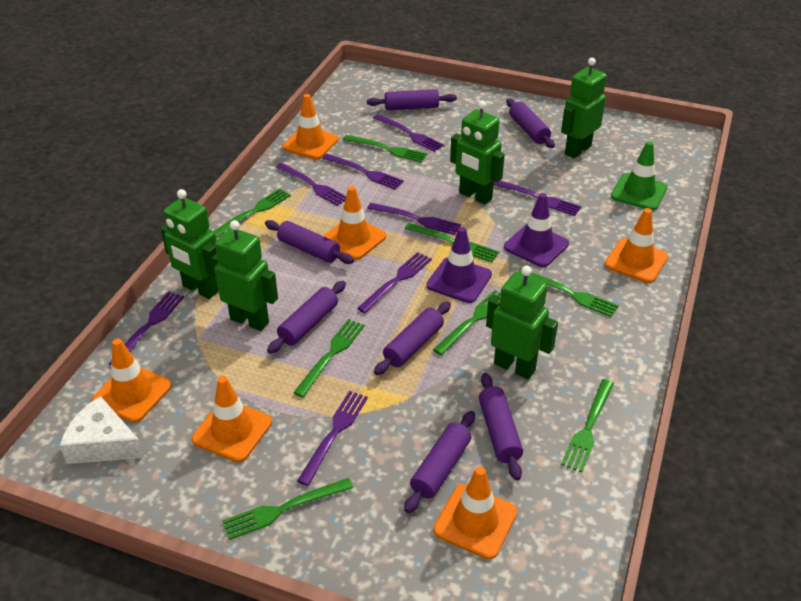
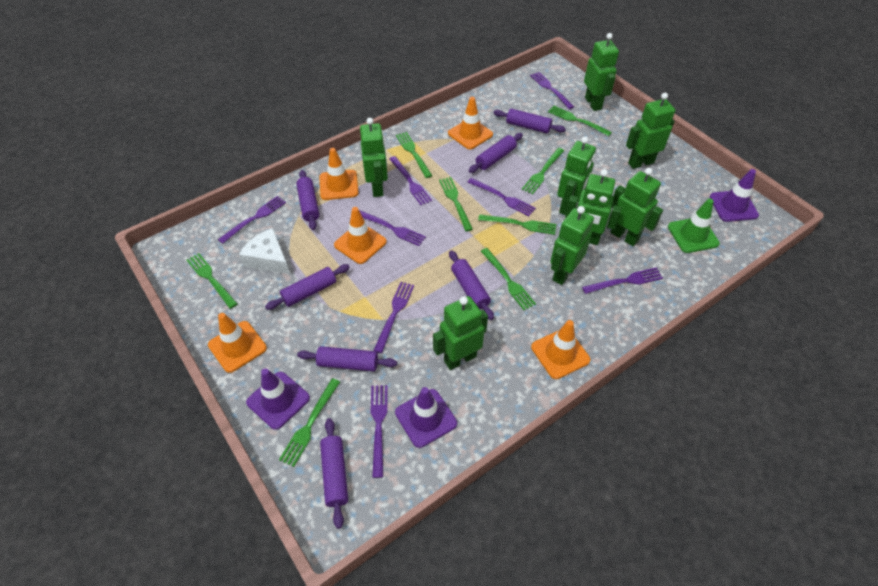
green robot: [160,189,218,299] [212,220,278,331] [450,100,505,204] [486,266,558,379] [561,58,607,158] = 5 -> [360,118,388,197] [433,296,488,370] [550,206,594,285] [557,137,596,215] [565,169,621,245] [584,33,619,111] [611,168,663,246] [626,93,675,169] = 8
orange traffic cone: [92,338,172,423] [192,376,272,462] [282,94,338,159] [323,186,386,260] [433,467,517,559] [604,208,668,283] = 6 -> [208,313,267,373] [319,148,359,200] [334,207,387,264] [448,97,493,149] [531,320,591,379] = 5
purple traffic cone: [426,227,492,303] [504,193,569,267] = 2 -> [246,368,310,430] [395,387,457,448] [709,169,759,222] = 3

